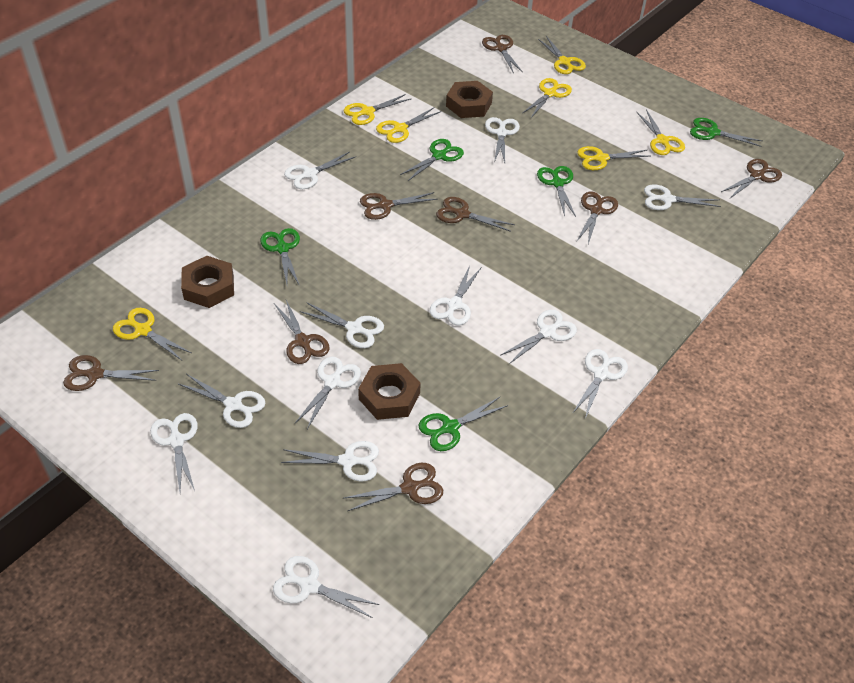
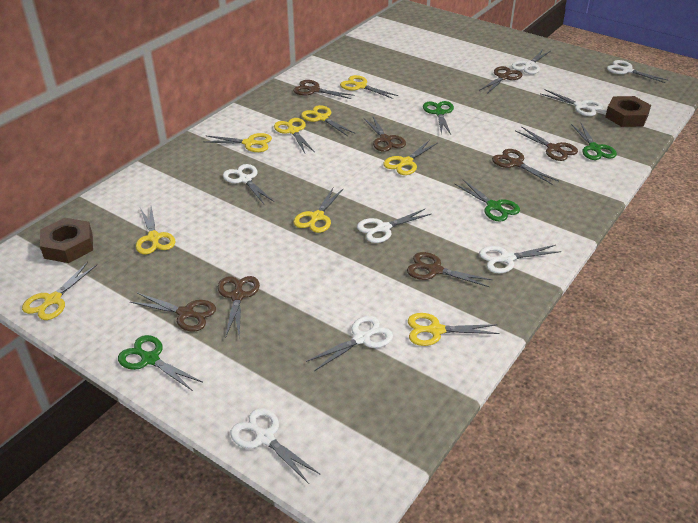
brown nut: [181,256,234,308] [358,363,421,420] [446,81,493,118] = 3 -> [40,218,93,263] [605,96,651,127] = 2
green scissors: [260,228,300,286] [400,139,464,181] [418,397,508,451] [537,166,576,217] [690,118,762,147] = 5 -> [118,335,203,391] [423,101,454,135] [455,179,520,222] [571,123,617,160] = 4
white scissors: [150,413,198,492] [179,374,265,428] [273,556,380,618] [281,441,379,481] [284,152,356,189] [295,357,361,429] [300,302,384,348] [430,265,481,325] [485,117,520,163] [501,310,577,364] [572,349,628,419] [644,185,721,210] = 12 -> [223,164,274,204] [230,408,321,484] [306,316,393,371] [357,209,431,243] [479,245,562,273] [511,50,550,74] [540,90,603,116] [607,60,667,83] = 8
yellow scissors: [113,308,191,360] [344,94,412,125] [376,107,441,143] [523,78,572,118] [538,36,586,74] [577,146,650,170] [637,110,685,155] = 7 -> [22,262,97,320] [136,207,175,254] [204,133,272,152] [274,118,315,153] [293,188,344,233] [301,105,354,136] [340,75,398,99] [383,140,438,175] [408,313,500,346] = 9

